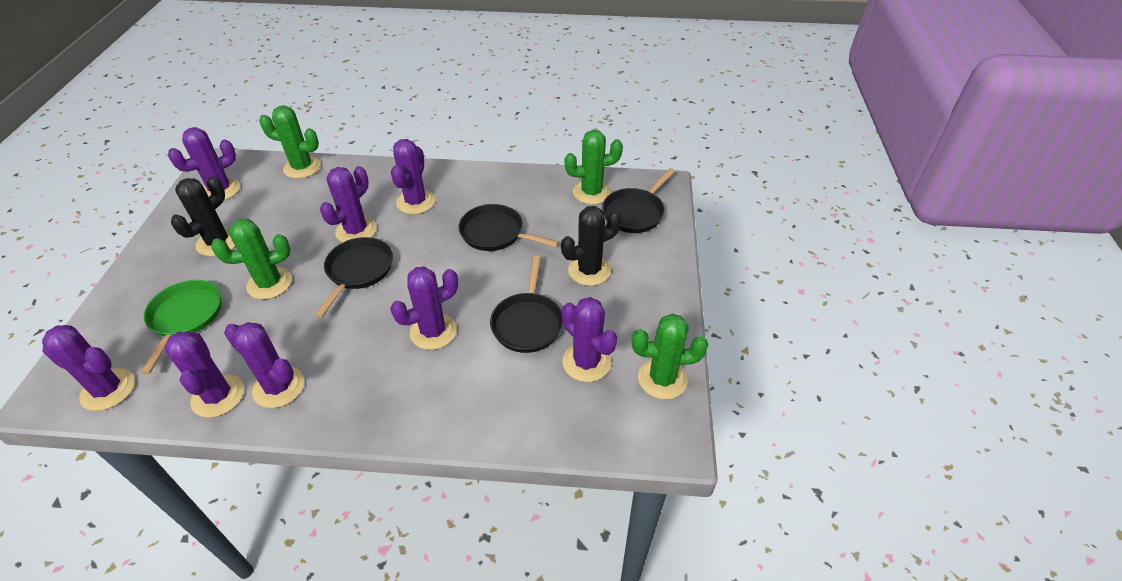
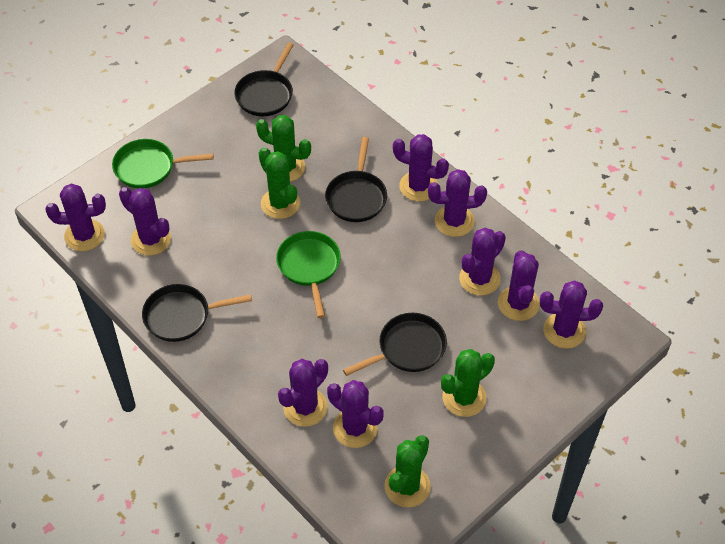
black cactus: [171,176,235,256] [561,206,621,286] = 2 -> none = 0
green pan: [141,280,221,374] = 1 -> [112,139,214,189] [276,231,341,318] = 2
purple cactus: [42,325,135,411] [164,332,244,417] [168,127,240,200] [224,322,304,408] [320,166,377,243] [390,266,458,350] [391,139,435,214] [562,297,617,382] = 8 -> [45,184,106,251] [119,187,171,256] [278,359,328,427] [327,380,384,448] [393,134,449,202] [428,169,487,237] [459,228,506,296] [498,250,540,321] [540,280,603,349] = 9

